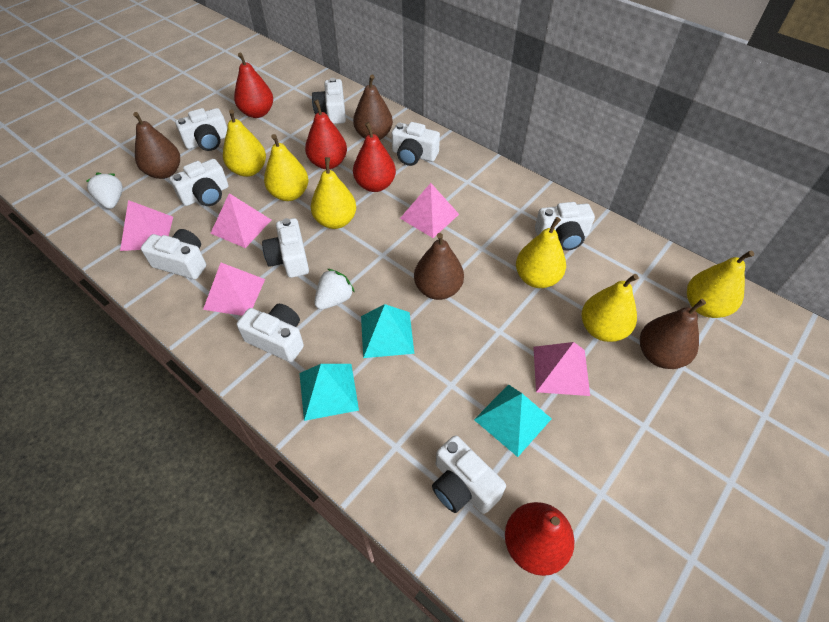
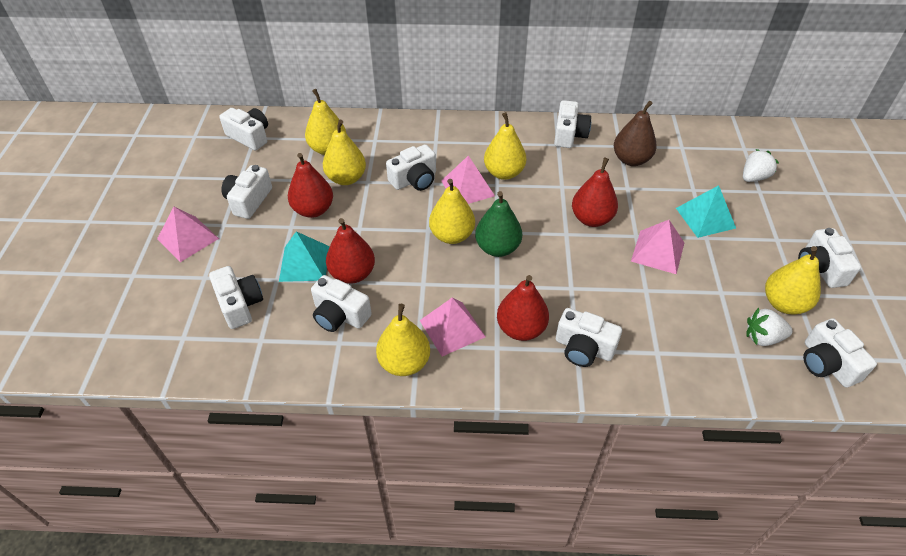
brown pear: [133,112,180,179] [353,75,393,140] [414,233,464,300] [640,299,706,369] = 4 -> [614,101,657,166] = 1
green pear: none = 0 -> [475,191,522,257] = 1
pink pyramid: [120,200,173,251] [203,263,265,316] [210,193,271,248] [400,183,459,238] [534,342,590,396] = 5 -> [157,206,219,262] [420,298,486,356] [441,156,495,204] [631,220,684,274] = 4
turquoise pyramid: [299,364,359,421] [361,304,414,358] [474,384,552,457] = 3 -> [279,231,329,282] [676,185,736,238] = 2

